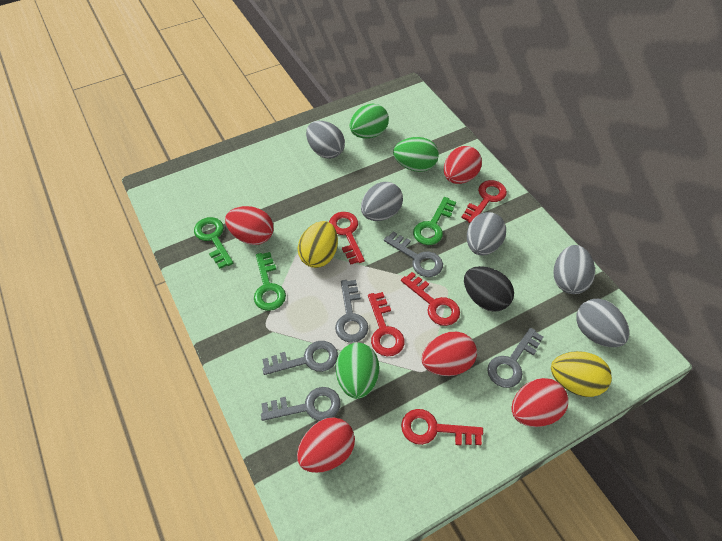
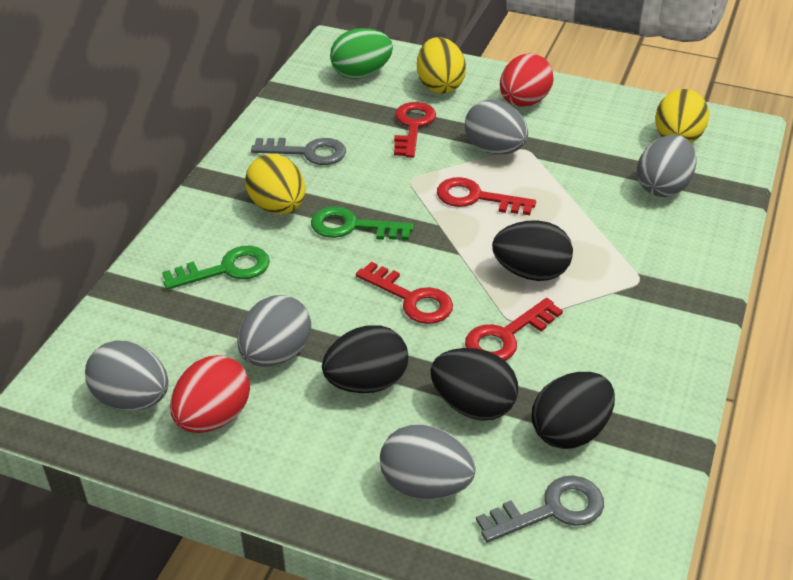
black egg: [464,266,514,312] = 1 -> [322,325,408,393] [431,348,518,421] [492,220,573,281] [532,372,615,449] = 4
green egg: [336,343,379,399] [349,104,389,139] [393,137,439,172] = 3 -> [330,28,393,79] = 1
green key: [194,217,233,269] [254,252,286,311] [413,197,456,245] = 3 -> [162,246,270,290] [311,206,414,240] = 2
grey key: [261,387,341,421] [262,341,338,375] [335,280,368,342] [384,231,443,277] [487,327,543,388] = 5 -> [251,138,346,165] [476,475,604,543] = 2
red egg: [225,206,273,245] [297,417,355,473] [422,332,477,376] [444,146,482,184] [511,378,568,427] = 5 -> [170,355,250,433] [500,53,554,107] = 2
red key: [329,212,365,265] [368,292,405,356] [401,272,460,326] [401,409,483,445] [461,180,507,223] = 5 -> [356,262,453,324] [394,102,436,158] [437,177,536,215] [465,298,563,361] = 4
yellow egg: [298,221,338,268] [551,351,612,397] = 2 -> [245,154,306,214] [417,37,466,94] [655,89,709,143] = 3

